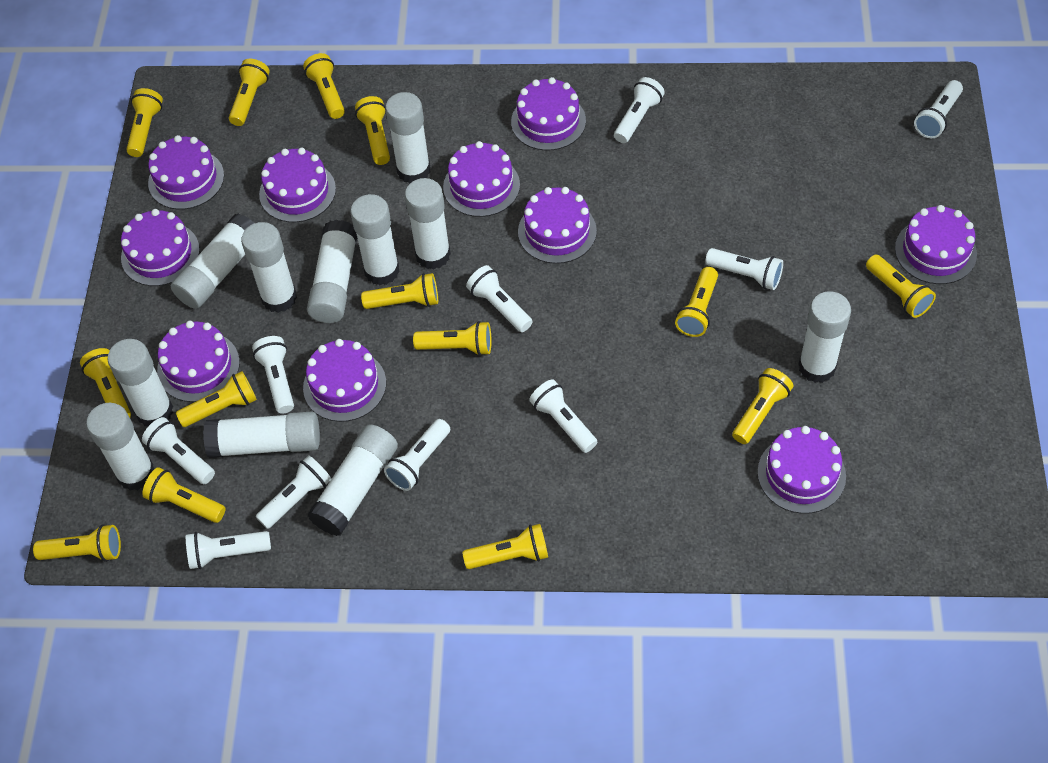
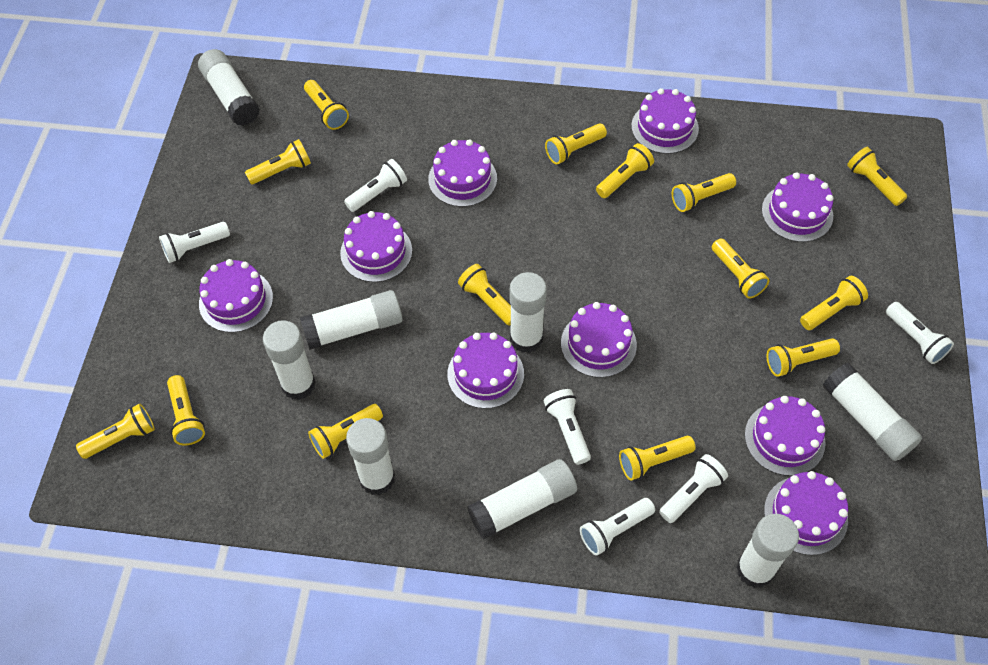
purple cake: [121,209,200,286] [148,135,224,209] [157,321,240,402] [259,148,336,222] [303,339,386,422] [443,141,520,217] [511,77,586,151] [518,187,597,264] [758,426,846,514] [895,205,977,284] = 10 -> [199,259,273,333] [340,211,412,282] [428,139,497,207] [447,332,524,409] [561,302,637,378] [631,88,699,154] [745,396,826,476] [762,172,833,242] [764,471,848,555] = 9
white flashlight: [142,417,215,484] [186,531,271,569] [252,336,294,413] [256,455,331,529] [384,419,450,491] [466,265,533,332] [529,379,597,453] [614,77,665,143] [705,248,783,290] [914,80,963,138] = 10 -> [159,222,230,263] [344,159,407,212] [543,389,591,465] [580,498,655,556] [659,454,728,523] [886,302,954,364] = 6
white glue stick: [86,403,154,491] [107,339,173,426] [171,213,254,309] [203,411,320,458] [241,222,297,313] [307,220,357,323] [307,424,398,536] [350,194,400,285] [385,92,430,183] [405,178,451,270] [798,291,851,383] = 11 -> [198,49,260,126] [263,320,316,400] [300,290,403,350] [346,418,395,495] [467,459,577,540] [509,272,547,353] [736,514,799,588] [823,363,922,461] = 8

